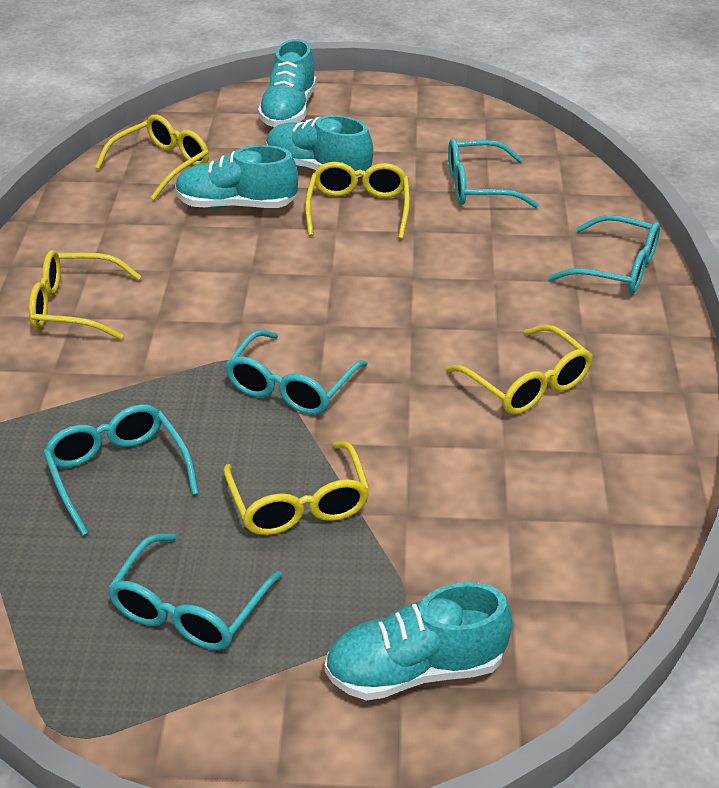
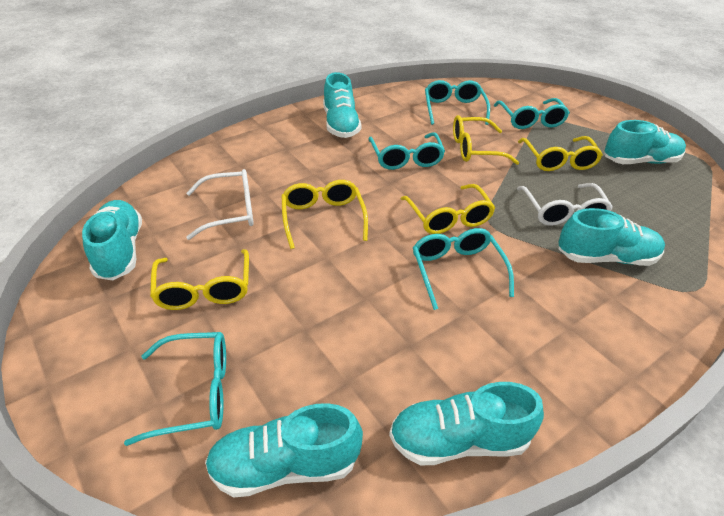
turquoise shoe: [175,145,298,209] [258,39,316,127] [266,115,373,177] [325,582,512,701] = 4 -> [82,200,142,280] [205,403,363,497] [323,72,361,138] [389,382,544,465] [558,208,665,266] [604,120,686,164] = 6
white glasses: none = 0 -> [186,169,254,240] [517,183,613,226] = 2

